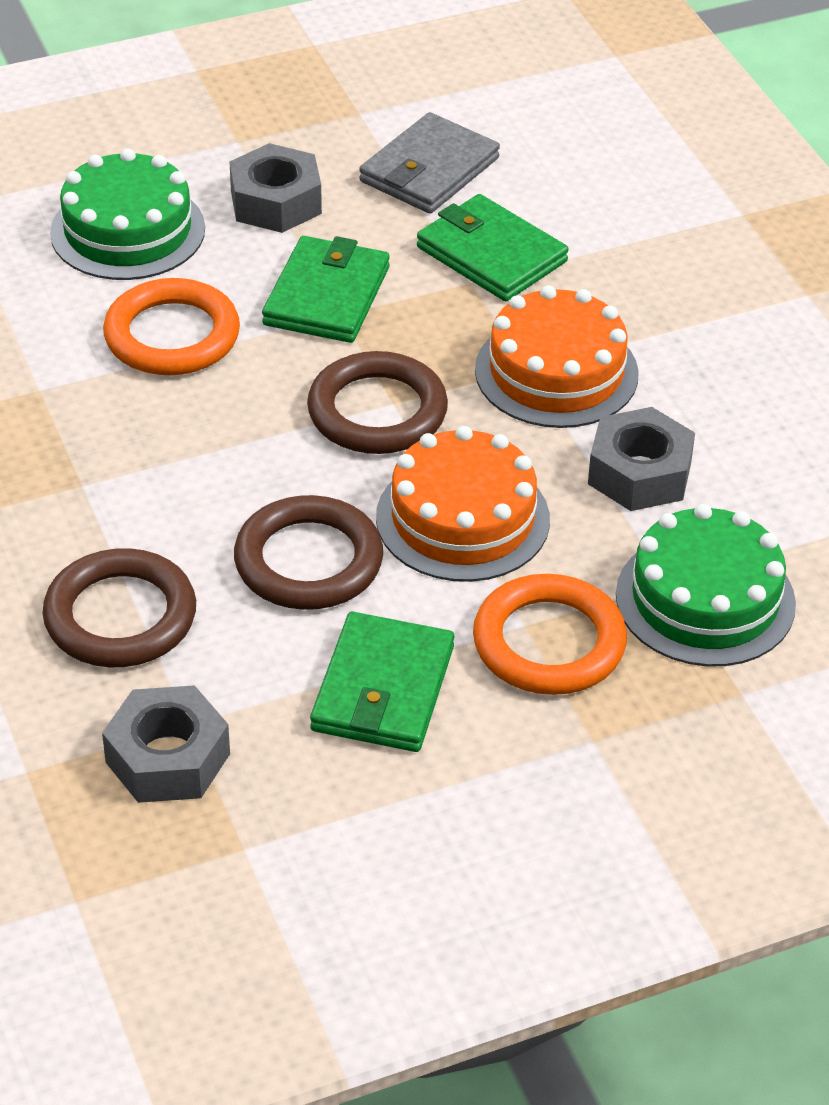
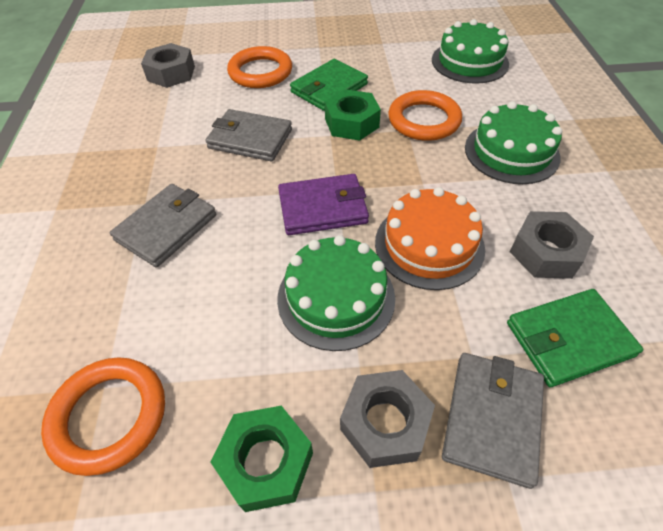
brown ring: [42,548,196,667] [234,495,383,610] [307,351,448,454] = 3 -> none = 0
green cake: [50,149,205,280] [616,504,796,667] = 2 -> [277,235,395,351] [432,19,509,84] [465,101,562,184] = 3
green nut: none = 0 -> [211,406,313,512] [325,89,381,141] = 2
green wallet: [262,236,390,343] [310,612,454,752] [417,194,569,301] = 3 -> [290,59,368,111] [507,289,644,387] = 2
grey wallet: [359,112,500,214] = 1 -> [110,184,216,268] [205,109,292,161] [442,353,544,489] = 3
orange cake: [376,426,550,582] [475,285,639,428] = 2 -> [375,187,485,290] = 1
orange ring: [103,278,240,375] [473,574,627,695] = 2 -> [41,357,165,476] [227,46,292,88] [388,90,462,141] = 3
purple wallet: none = 0 -> [278,174,369,235] = 1

